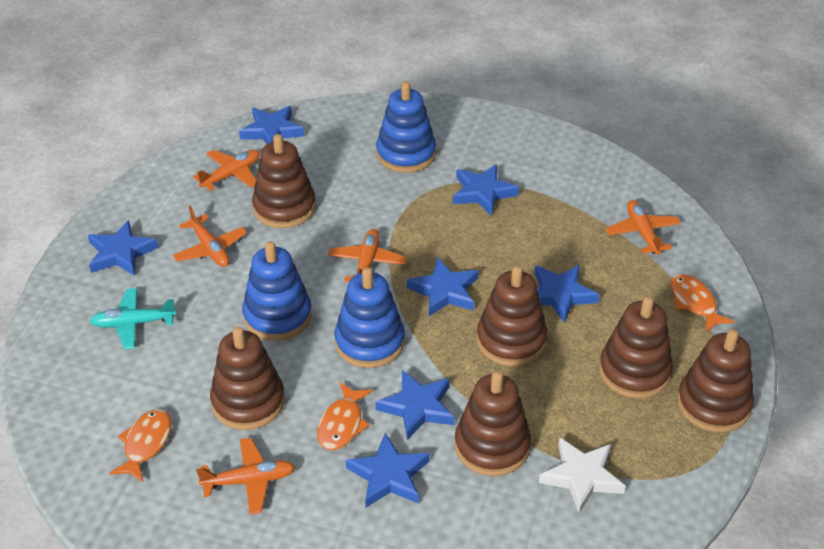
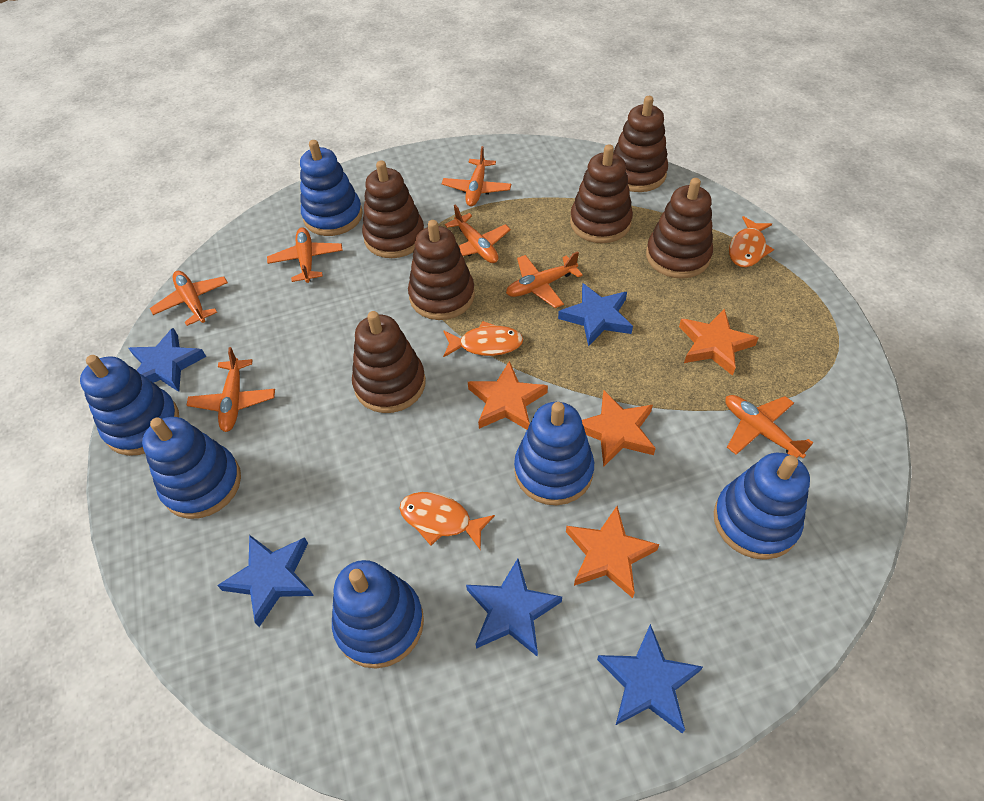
blue stacking toy: [242,241,312,341] [334,267,405,368] [376,81,436,173] = 3 -> [80,355,179,456] [142,417,241,519] [300,140,363,236] [332,560,424,669] [514,402,594,505] [714,453,810,560] = 6
blue star: [88,220,159,276] [239,106,304,144] [346,433,430,507] [375,370,454,440] [407,257,479,316] [453,164,519,216] [534,265,599,323] = 7 -> [129,328,206,392] [217,535,314,627] [466,559,562,657] [558,283,633,347] [597,624,703,733] = 5
orange plane: [173,206,247,267] [193,150,260,191] [196,438,295,514] [328,229,407,282] [605,200,681,255] = 5 -> [150,271,228,326] [186,347,275,432] [267,227,343,283] [442,146,511,207] [445,205,511,263] [506,252,583,308] [725,395,813,458] = 7
orange star: none = 0 -> [468,361,548,430] [566,506,660,598] [582,391,656,467] [679,309,758,376] = 4
turquoise plane: [90,288,177,349] = 1 -> none = 0
white star: [539,438,625,514] = 1 -> none = 0

